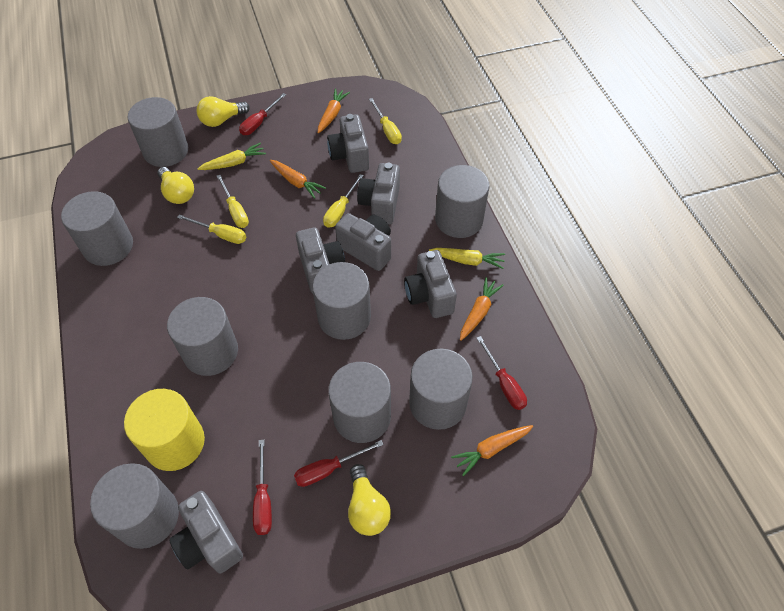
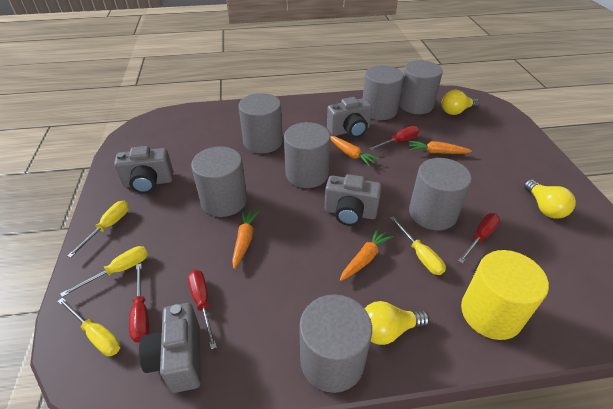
grey camera: [169,491,243,574] [296,227,345,294] [327,114,369,173] [335,213,391,271] [357,163,400,225] [404,250,457,318] = 6 -> [114,146,173,194] [139,303,201,393] [325,174,381,226] [327,97,372,138] = 4
grey cylinder: [61,191,133,266] [90,463,179,549] [128,97,188,167] [167,297,238,376] [312,262,371,340] [328,362,391,443] [409,349,473,430] [435,165,489,238] = 8 -> [191,146,247,217] [239,93,283,153] [284,122,330,188] [299,294,372,393] [363,65,404,120] [399,60,443,114] [409,158,472,230] = 7
yellow carrot: [197,143,266,170] [429,248,505,269] = 2 -> none = 0

